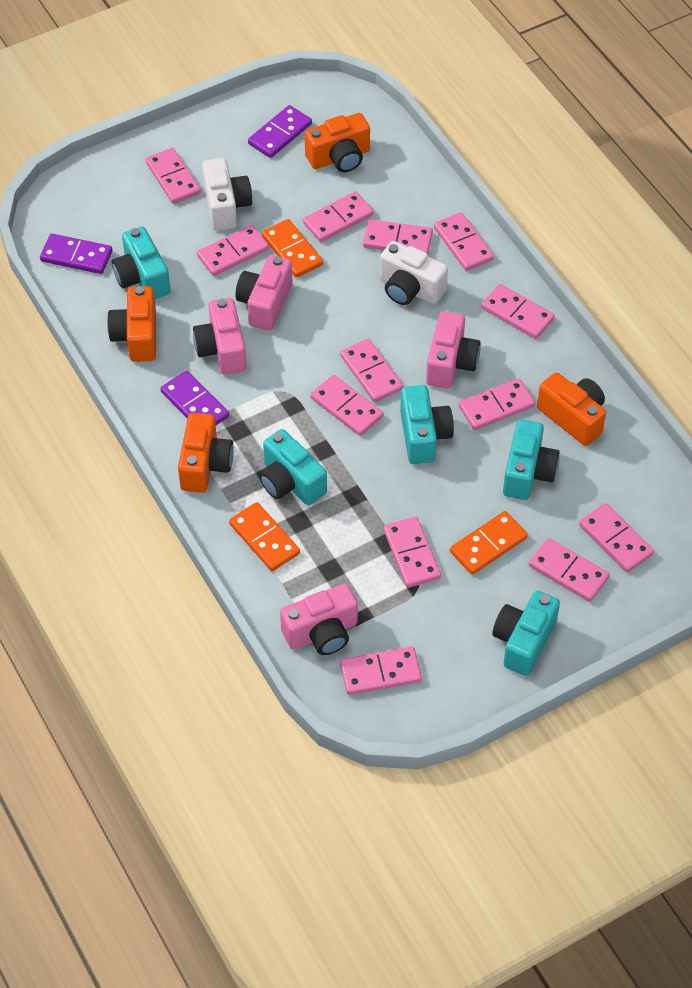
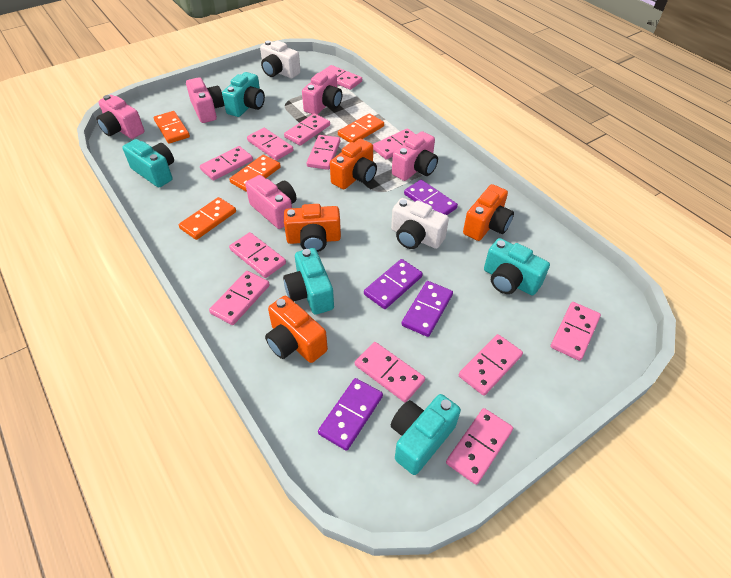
orange domino: [229,502,300,571] [262,219,323,278] [450,511,528,575] = 3 -> [154,111,190,144] [179,197,236,240] [229,155,281,192] [338,113,384,143] = 4
pink camera: [193,298,247,375] [235,255,293,331] [280,584,358,655] [426,311,481,389] = 4 -> [96,95,145,139] [186,77,225,123] [245,175,296,229] [302,71,342,115] [392,131,438,181] = 5
pink domino: [145,148,201,204] [197,225,269,276] [303,191,374,242] [311,375,383,436] [340,339,403,402] [340,647,422,695] [363,219,433,254] [384,517,441,588] [434,212,494,271] [459,378,535,430] [481,284,555,339] [529,538,610,602] [579,503,654,572] = 13 -> [200,146,253,181] [209,271,270,325] [229,232,286,278] [247,128,293,160] [284,113,330,146] [307,135,340,170] [319,65,362,90] [355,342,425,402] [373,128,415,160] [446,408,513,485] [459,334,523,396] [551,302,601,361] = 12
purple domino: [40,233,113,274] [160,371,229,425] [248,105,312,158] = 3 -> [318,378,383,451] [364,259,423,309] [402,281,453,337] [404,180,458,215] = 4

